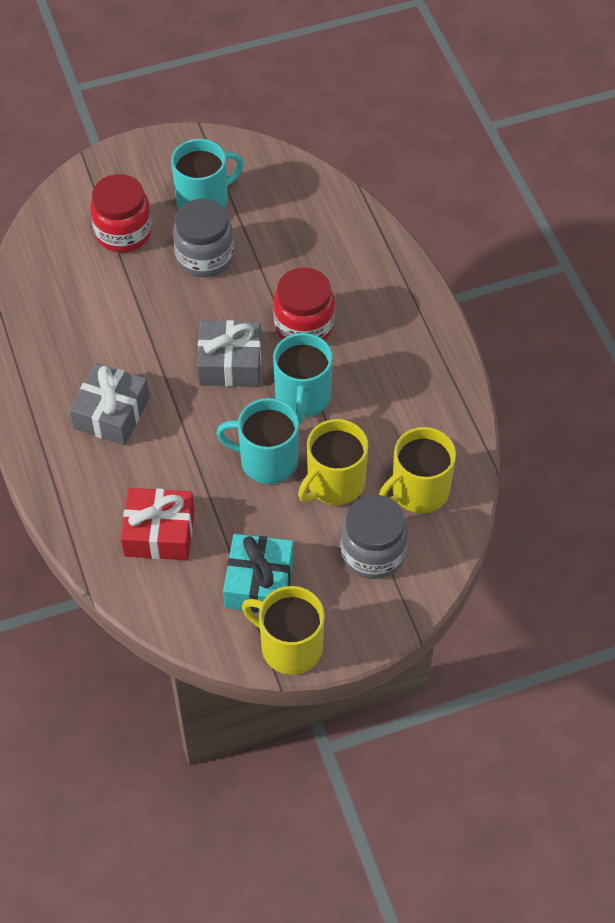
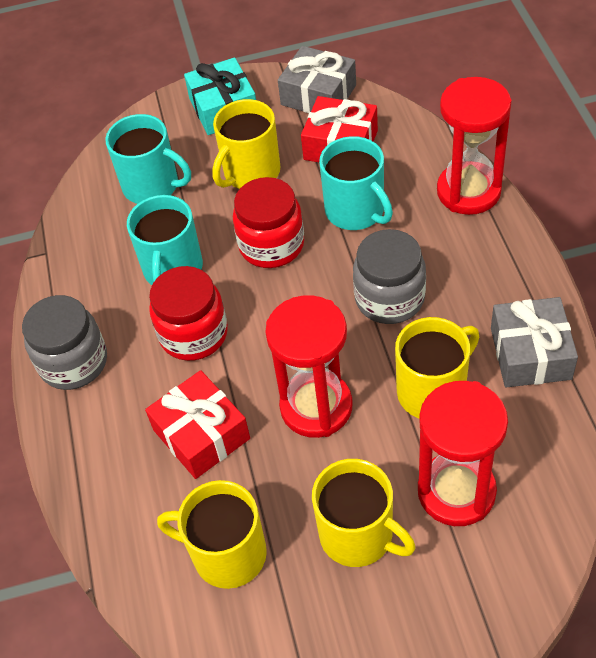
red gift: [121,488,194,560] = 1 -> [145,370,250,479] [301,96,378,162] = 2
red hourglass: none = 0 -> [265,295,353,438] [418,381,508,526] [437,77,511,215] = 3
yellow mug: [242,586,325,675] [298,419,368,505] [379,427,456,513] = 3 -> [157,480,267,589] [212,99,281,189] [312,459,416,567] [395,317,479,418] = 4

